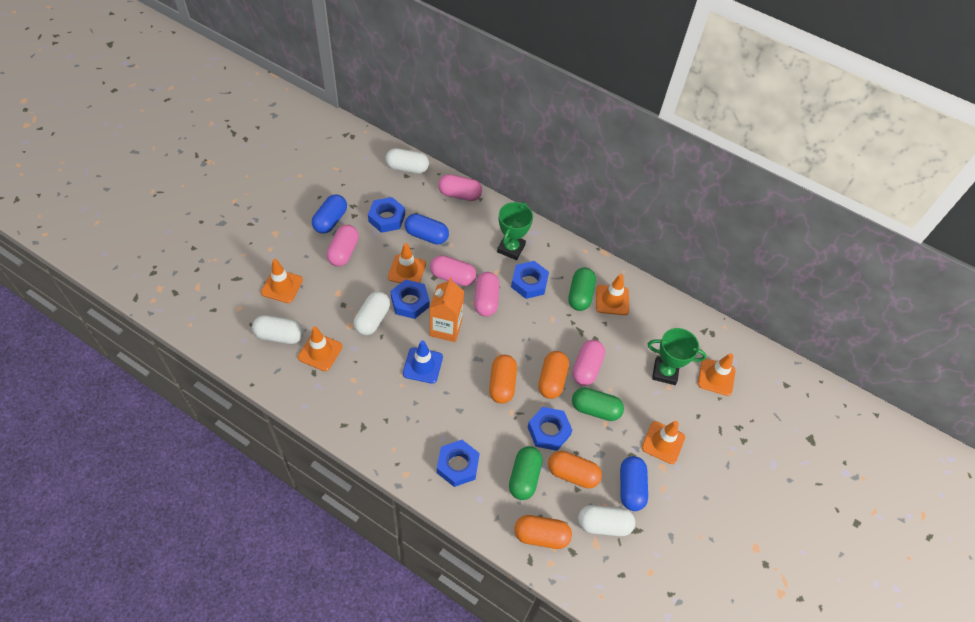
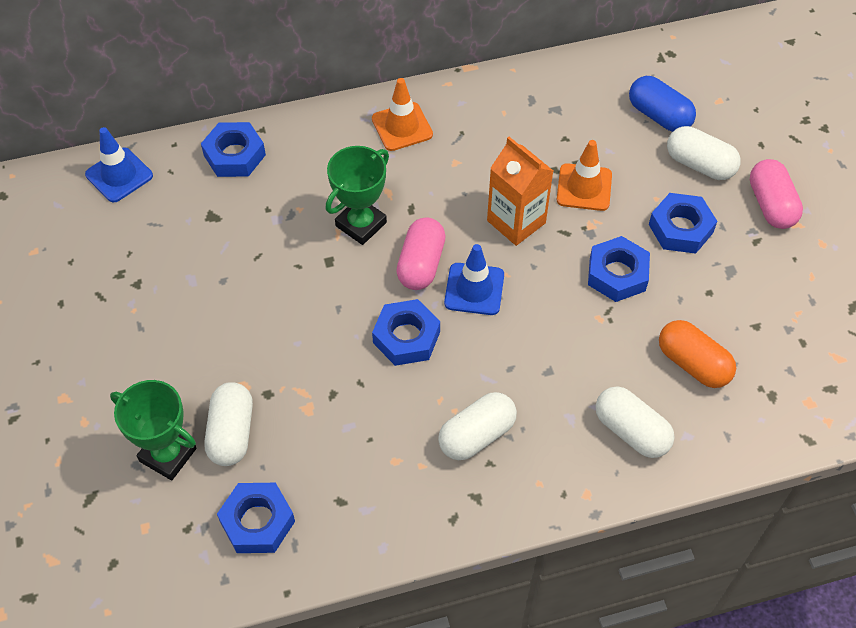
blue capsule: [312,194,347,233] [405,214,449,245] [620,456,648,511] = 3 -> [629,76,696,132] = 1
blue traffic cone: [403,341,443,384] = 1 -> [85,127,153,203] [444,244,504,315] = 2
green capsule: [509,446,543,500] [568,267,596,311] [572,388,624,421] = 3 -> none = 0
orange capsule: [489,355,517,404] [514,515,572,549] [538,351,569,399] [548,451,602,488] = 4 -> [659,320,736,388] = 1
orange traffic cone: [261,259,303,303] [298,326,343,371] [388,243,426,283] [596,274,629,315] [642,421,685,464] [698,353,736,396] = 6 -> [372,78,433,151] [557,140,612,211] = 2
pink capsule: [327,225,359,267] [430,255,477,286] [438,174,482,201] [474,272,499,317] [572,340,605,386] = 5 -> [396,217,446,290] [750,159,803,229] = 2

